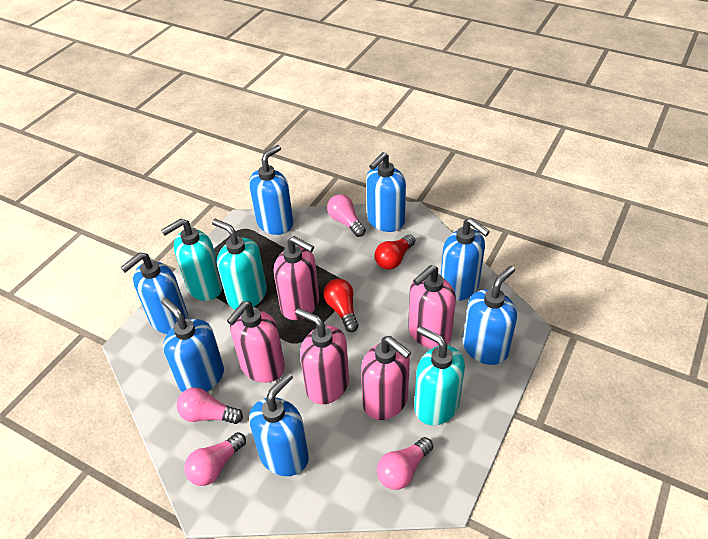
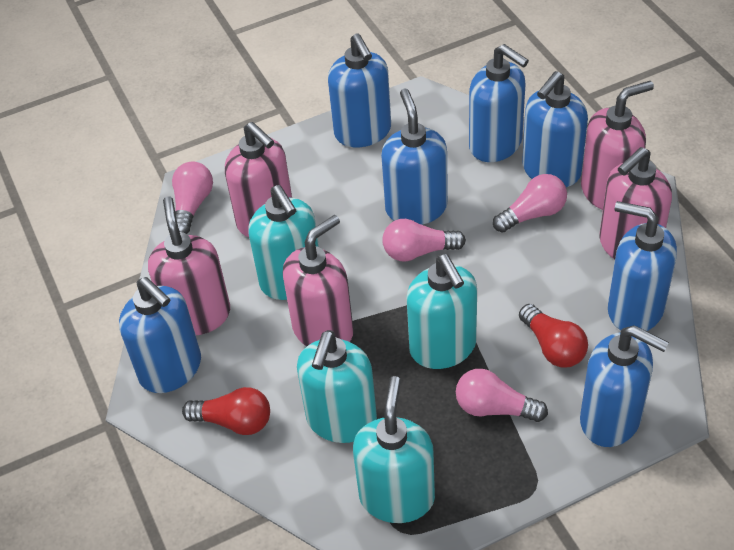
turquoise soap dispenser: [161,218,223,301] [212,219,267,310] [414,326,465,425] = 3 -> [248,185,319,300] [297,330,377,443] [353,376,435,523] [406,254,477,369] = 4

